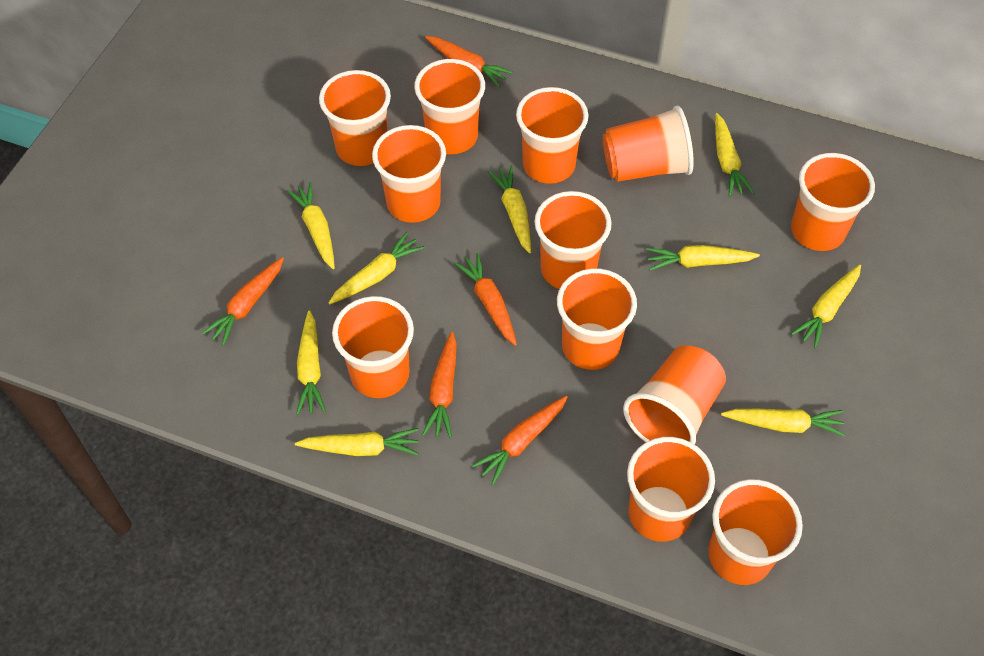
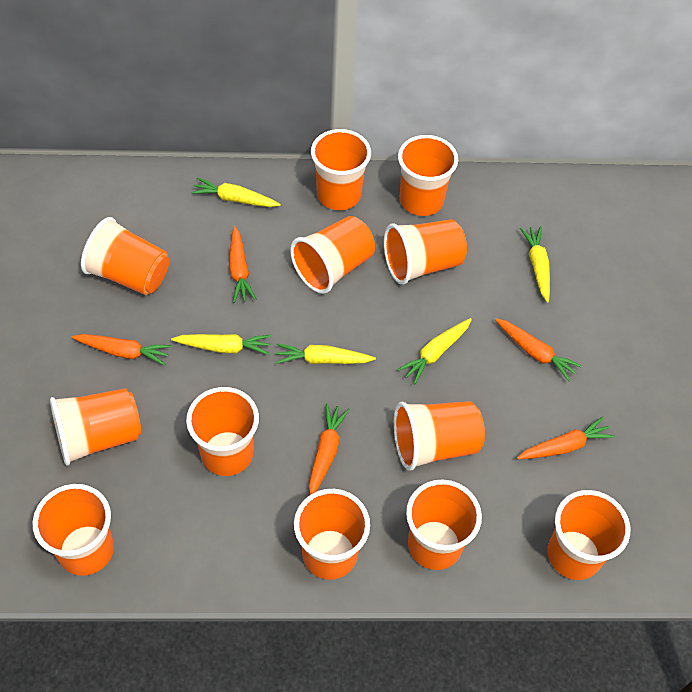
yellow carrot: [287,182,335,269] [295,428,419,456] [296,310,326,415] [329,232,424,304] [488,165,531,254] [646,245,760,270] [715,113,754,197] [721,409,845,437] [791,264,861,349] = 9 -> [171,334,271,355] [191,177,281,207] [276,343,376,364] [397,318,472,384] [520,226,550,303] = 5

